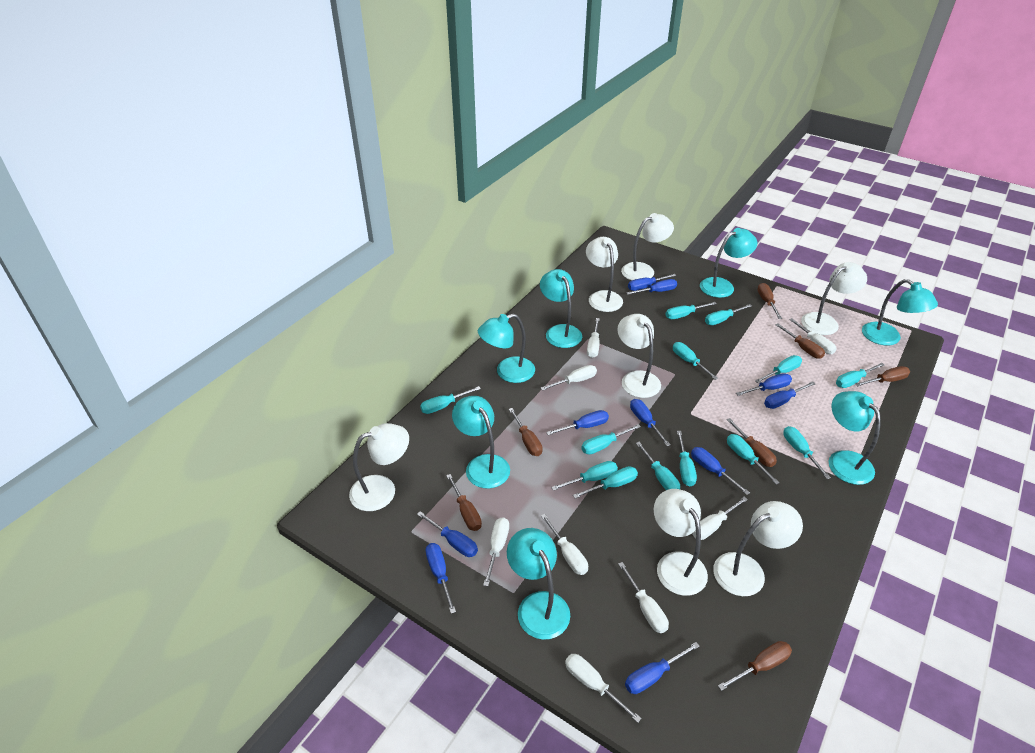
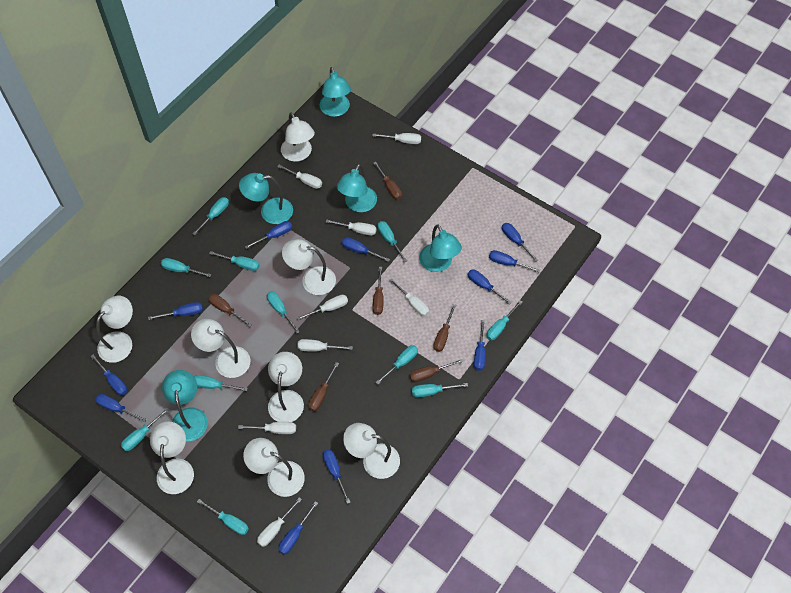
blue screwdriver: [417,511,478,557] [426,543,456,614] [546,410,609,435] [625,642,700,694] [626,279,677,295] [628,274,677,291] [630,399,671,446] [691,447,750,495] [736,373,792,396] [764,381,816,409] = 10 -> [90,355,127,395] [95,394,147,422] [148,302,203,320] [245,221,292,249] [279,501,318,555] [323,449,350,504] [342,237,390,262] [468,269,512,305] [474,320,485,371] [489,250,540,272] [502,223,538,262] = 11
brown screwdriver: [446,474,482,531] [509,408,543,456] [718,641,792,691] [727,418,777,467] [757,283,782,319] [775,323,825,359] [855,366,910,386] = 7 -> [208,294,252,327] [308,362,339,411] [373,267,384,315] [374,162,402,200] [410,359,463,382] [433,304,456,352] = 6
turquoise lamp: [452,396,510,489] [478,314,535,383] [507,528,570,640] [540,269,582,348] [700,228,757,298] [829,391,881,485] [862,279,938,346] = 7 -> [162,370,208,441] [239,173,293,224] [320,67,351,117] [337,164,377,212] [419,225,462,272] = 5
turquoise screwdriver: [420,386,481,414] [551,461,618,491] [573,466,638,499] [581,424,641,455] [636,442,680,490] [666,302,717,319] [673,342,718,380] [677,431,697,486] [705,304,752,325] [727,434,780,485] [755,355,802,383] [783,426,831,479] [836,363,884,388] = 13 -> [121,408,169,451] [161,258,212,277] [193,197,229,235] [194,375,248,391] [197,499,249,535] [209,251,260,271] [267,291,300,333] [375,345,418,385] [378,221,407,262] [412,383,468,397] [486,300,522,341] = 11
white lamp: [349,423,409,511] [586,237,623,312] [617,314,661,398] [621,213,674,280] [654,489,708,596] [713,501,803,596] [801,262,867,335] = 7 -> [96,296,133,363] [150,421,194,494] [191,319,251,378] [243,438,305,497] [268,352,304,422] [281,112,315,162] [282,239,336,295] [343,423,400,479] = 8

